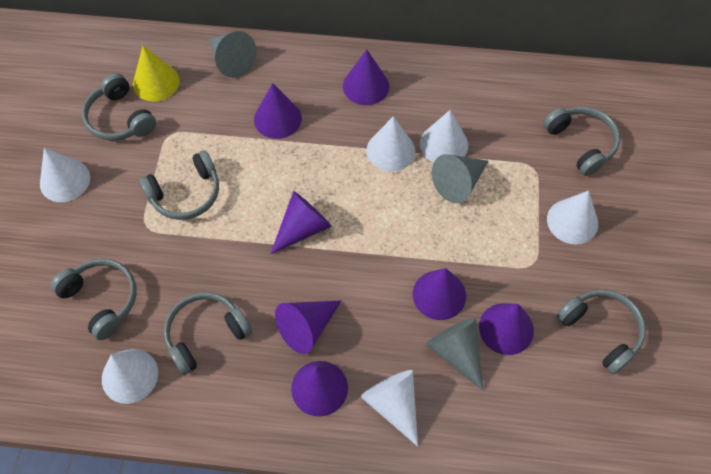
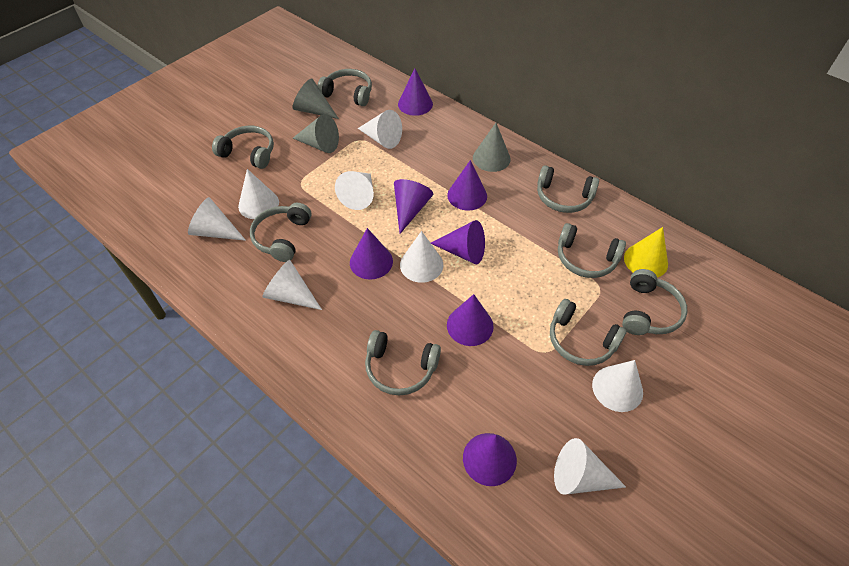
grey headphones: [51,258,136,340] [82,73,156,141] [139,151,219,220] [164,292,252,375] [543,106,620,176] [557,289,646,374] = 6 -> [212,126,274,169] [250,203,312,262] [317,69,372,106] [365,330,441,396] [537,165,599,213] [550,299,627,366] [558,223,626,278] [622,269,688,335] = 8
white cone: [40,148,90,202] [102,349,158,404] [361,370,418,447] [367,116,415,171] [420,110,468,163] [547,191,598,244] = 6 -> [188,197,246,241] [238,169,279,219] [262,260,322,310] [335,171,374,210] [358,110,402,149] [400,231,443,283] [554,438,626,495] [592,360,643,412] = 8

